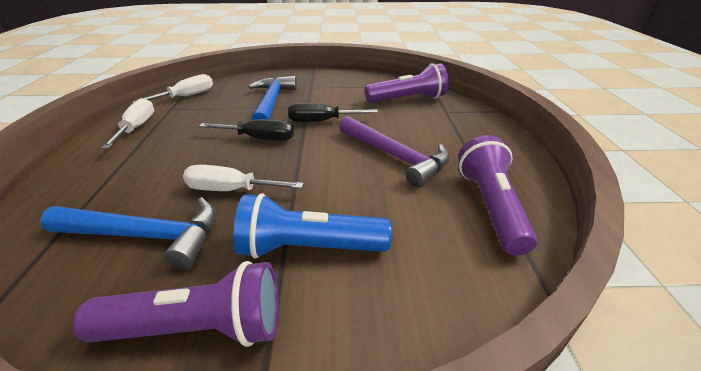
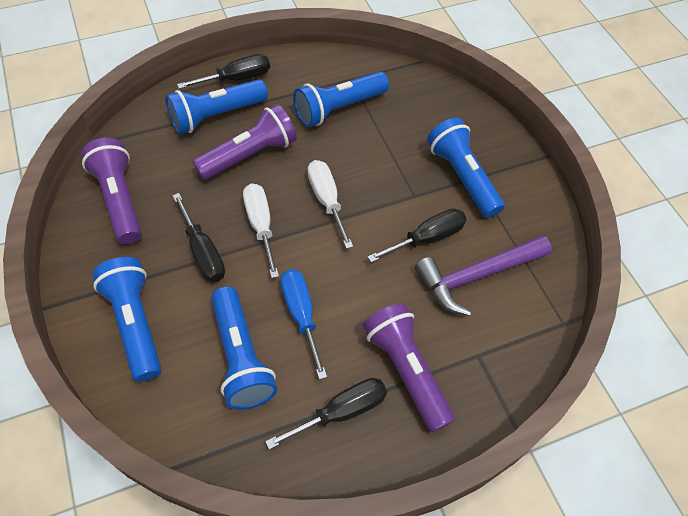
black screwdriver: [199,119,294,141] [288,103,378,122] = 2 -> [172,193,225,282] [177,54,270,89] [265,378,387,449] [367,208,467,263] = 4
blue flashlight: [234,193,392,259] = 1 -> [92,257,161,382] [165,79,268,134] [211,286,277,410] [293,72,389,127] [427,118,505,218] = 5
blue hammer: [40,197,216,269] [248,76,297,120] = 2 -> none = 0
blue screwdriver: none = 0 -> [281,269,327,380] = 1
white screwdriver: [101,98,154,149] [132,74,213,103] [183,165,304,191] = 3 -> [243,183,279,278] [307,160,353,249] = 2

